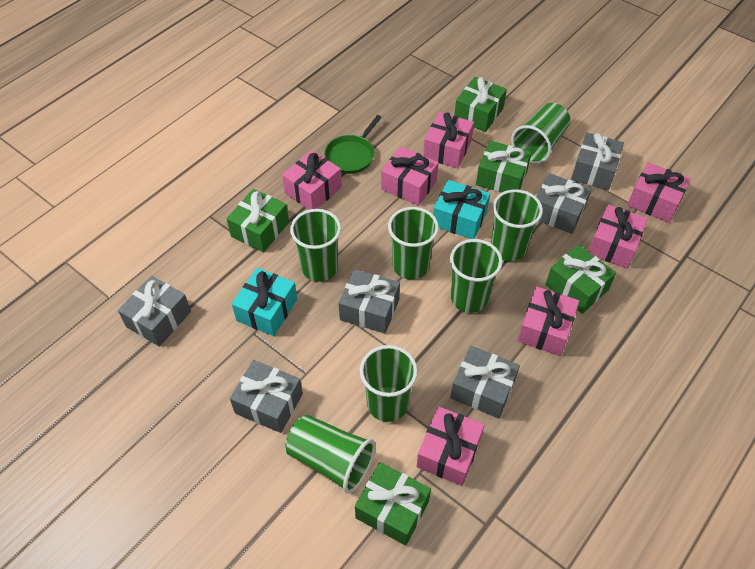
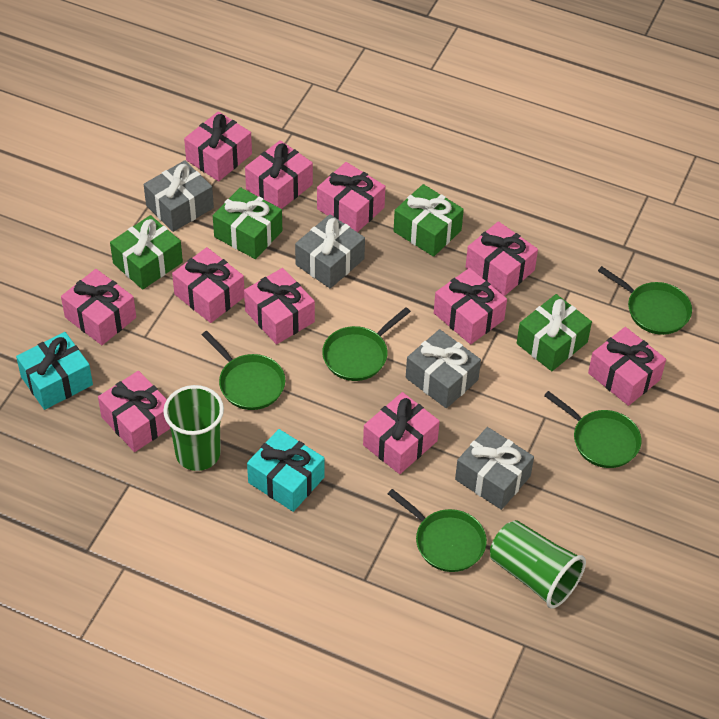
green cup: [285,415,375,494] [290,209,341,282] [360,345,418,422] [388,207,439,279] [450,239,503,313] [491,189,543,261] [511,103,570,164] = 7 -> [163,385,224,471] [490,520,586,609] = 2
green gift: [226,189,289,252] [355,462,431,546] [454,77,507,132] [476,141,532,193] [545,245,616,314] = 5 -> [110,215,183,290] [213,187,282,259] [394,184,464,257] [517,294,592,371] = 4
green pan: [324,115,382,174] = 1 -> [202,331,285,410] [322,307,411,381] [388,489,487,572] [544,391,641,468] [598,266,692,335] = 5
grey gift: [118,276,191,347] [230,360,303,433] [338,269,400,334] [450,346,520,419] [537,173,592,234] [571,133,624,190] = 6 -> [144,160,214,232] [295,214,365,289] [406,329,481,408] [455,427,534,510] = 4
pink gift: [282,150,342,210] [381,147,439,206] [416,406,485,486] [423,112,474,168] [517,286,579,356] [589,205,648,269] [627,162,691,223] = 7 -> [61,269,136,345] [98,371,170,452] [172,247,244,323] [184,111,252,181] [244,268,315,344] [245,140,313,209] [317,162,385,232] [363,392,440,474] [434,268,507,344] [466,221,538,296] [588,327,666,406] = 11

